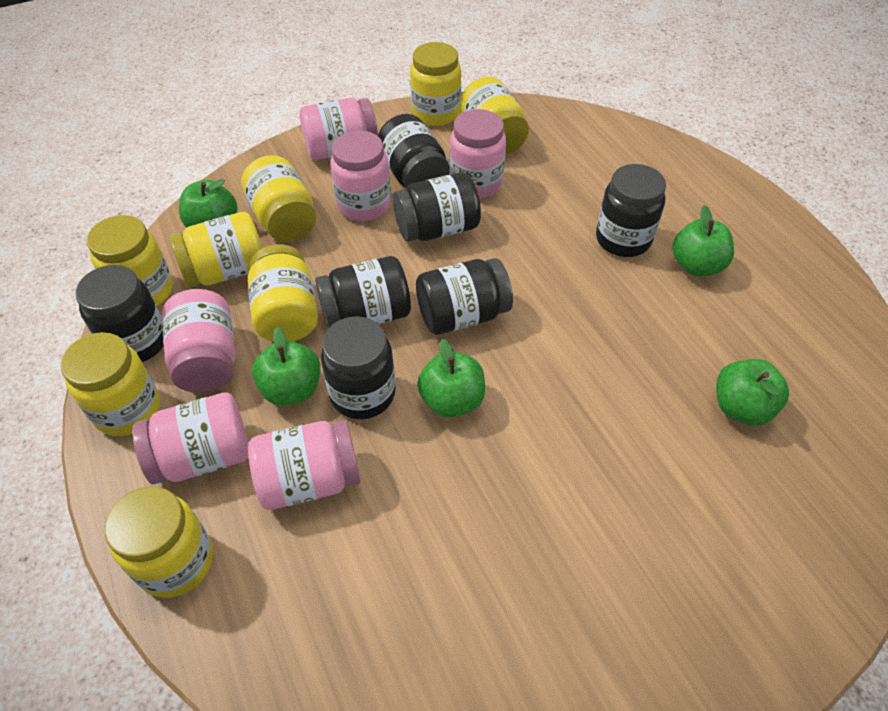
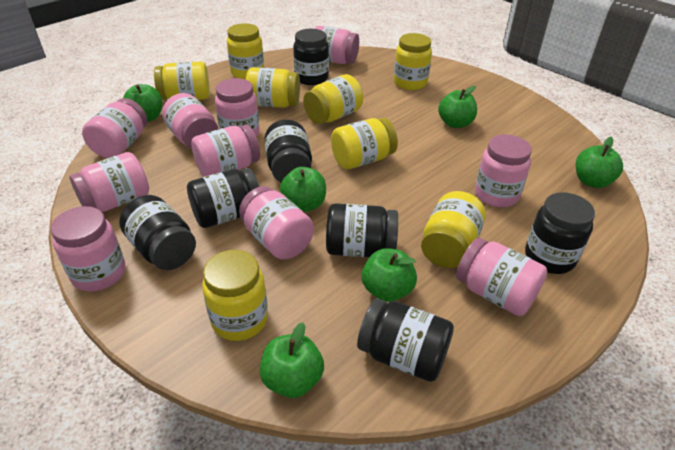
green apple: [179,179,237,228] [252,327,321,405] [417,339,485,417] [672,205,734,276] [716,359,789,425] = 5 -> [123,84,162,122] [260,322,324,398] [280,167,326,212] [362,248,417,302] [438,86,477,128] [576,137,623,188] = 6
pink jar: [132,393,248,484] [162,289,236,393] [248,420,360,510] [300,98,378,160] [330,130,391,221] [450,109,506,198] = 6 -> [51,206,125,292] [69,152,149,212] [82,98,147,158] [162,93,218,149] [191,125,260,177] [215,78,260,137] [239,186,314,260] [314,26,359,64] [456,238,547,316] [475,134,532,207] = 10

